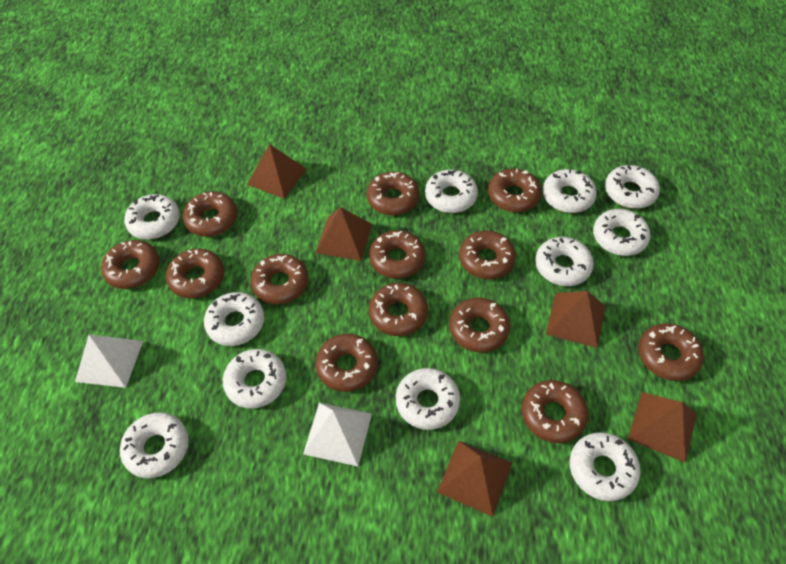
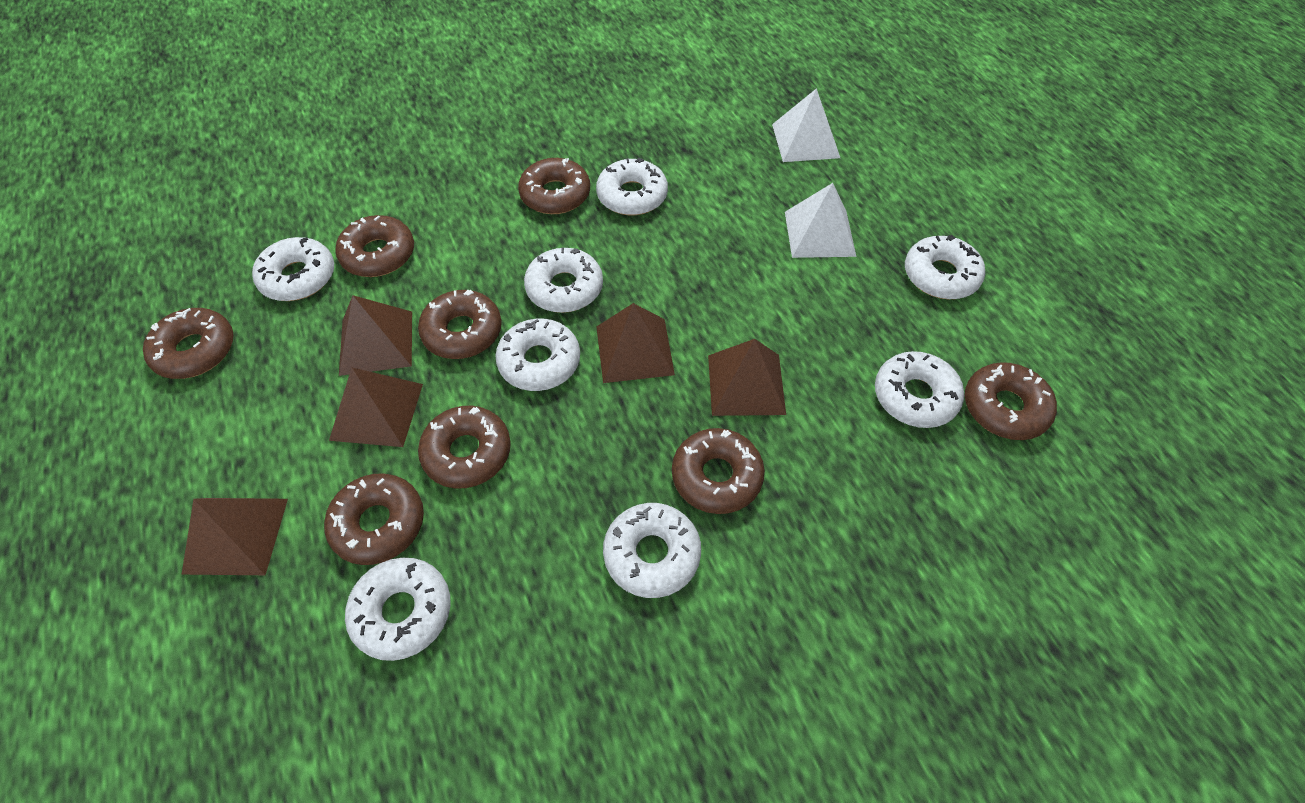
brown donut: [101,240,160,289] [166,248,224,298] [183,192,237,237] [251,254,309,304] [315,334,378,392] [367,172,419,215] [369,230,425,279] [369,283,428,336] [449,298,510,352] [459,231,516,279] [488,169,541,212] [522,380,589,443] [638,323,704,381] = 13 -> [143,308,234,379] [324,473,424,565] [335,215,414,277] [418,290,502,359] [418,406,511,489] [518,158,590,214] [672,428,765,514] [965,362,1057,440] = 8
white donut: [120,413,189,478] [124,194,180,239] [204,292,264,346] [223,349,286,408] [396,368,460,430] [425,170,478,213] [535,237,594,286] [542,169,597,213] [570,432,640,501] [593,209,650,256] [605,165,660,209] = 11 -> [252,237,334,301] [345,558,451,661] [495,318,580,391] [524,248,603,313] [596,158,668,215] [603,503,701,598] [875,351,964,428] [905,235,985,299] = 8

